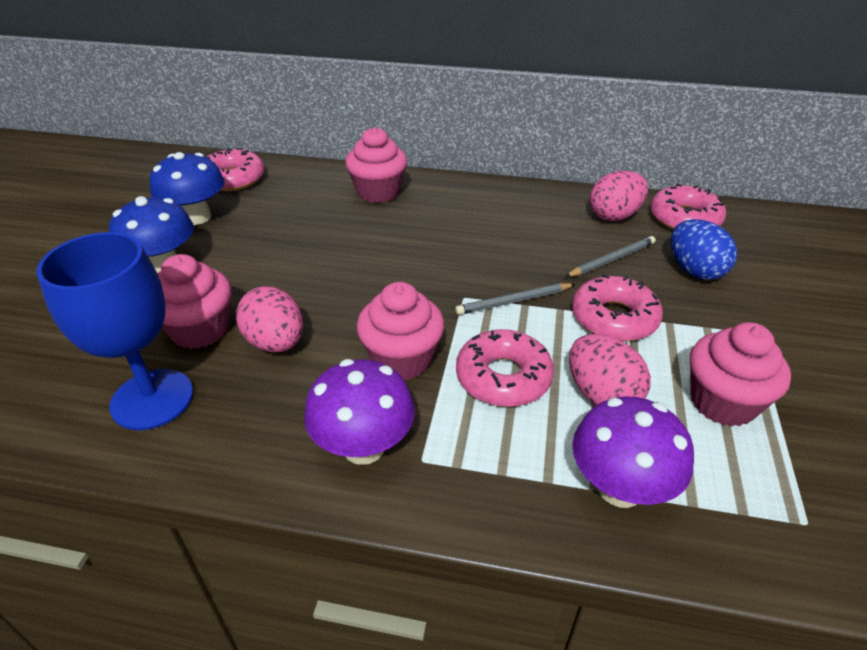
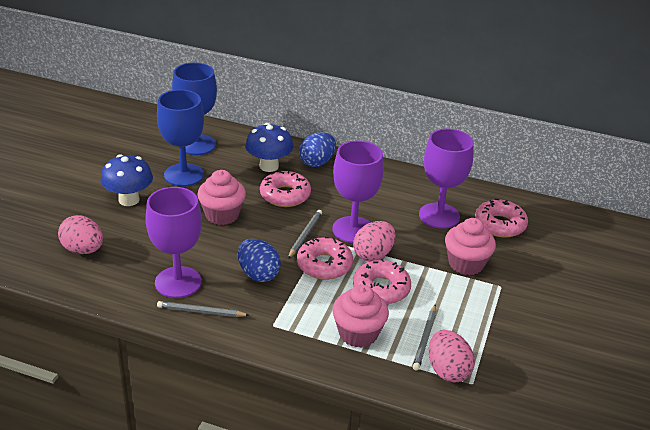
blue egg: [670,219,737,280] = 1 -> [238,239,281,282] [299,132,336,167] = 2
blue goblet: [37,232,193,430] = 1 -> [157,90,204,187] [172,63,217,155] = 2
grey pencil: [455,283,575,315] [565,236,656,277] = 2 -> [157,301,250,317] [288,210,322,259] [413,304,436,370] = 3
pink cupcake: [158,254,232,349] [345,127,407,203] [357,282,445,380] [690,322,791,427] = 4 -> [197,170,246,225] [332,284,389,348] [445,218,496,275] = 3
purple goblet: none = 0 -> [146,187,202,298] [332,141,384,243] [419,129,474,229] = 3
purple mushroom: [304,359,415,465] [572,396,694,508] = 2 -> none = 0

